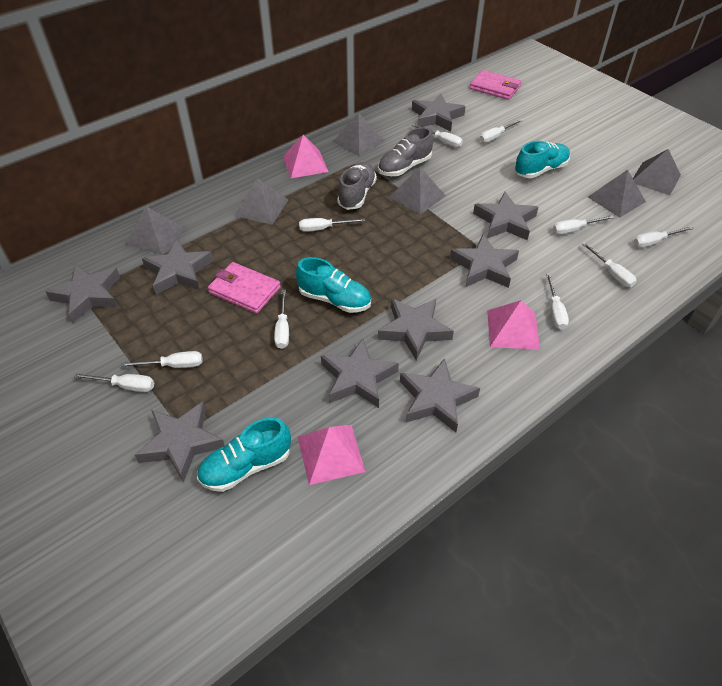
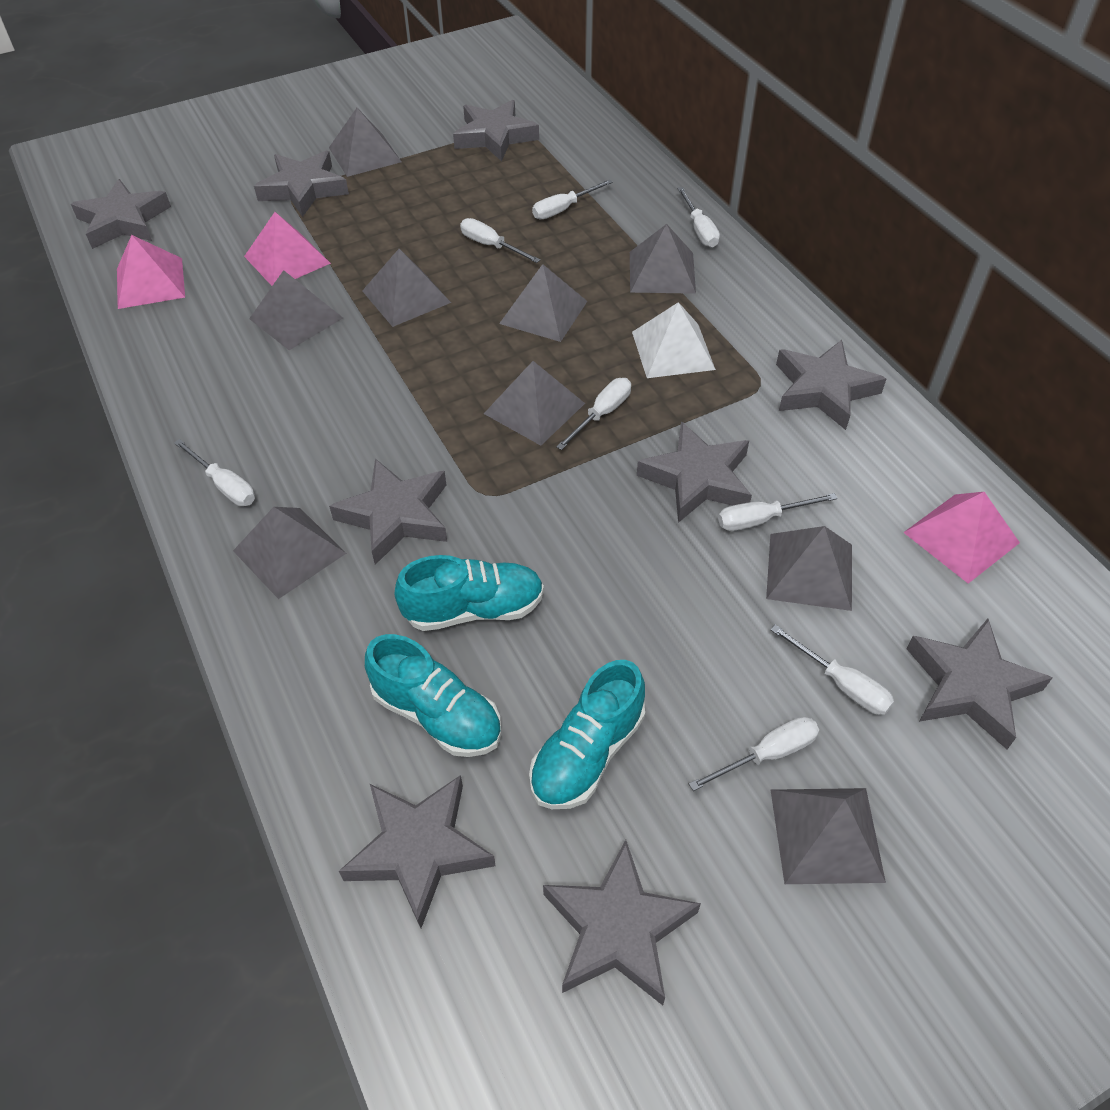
grey pyramid: [125,206,185,255] [234,178,288,225] [333,112,384,156] [390,167,446,215] [588,170,646,217] [633,149,681,195] = 6 -> [233,507,346,599] [249,270,343,350] [329,108,402,177] [362,249,451,327] [484,361,585,446] [499,264,587,342] [630,224,696,294] [766,526,852,611] [771,788,886,884] = 9
grey shoe: [337,162,377,210] [378,127,433,176] = 2 -> none = 0
pink wallet: [208,262,281,314] [470,70,521,100] = 2 -> none = 0
white pyramid: none = 0 -> [632,302,716,378] = 1
white screwdriver: [74,373,154,392] [121,351,203,368] [274,290,289,349] [299,218,365,232] [412,124,463,147] [480,119,523,143] [546,273,569,330] [553,215,614,234] [581,242,636,287] [634,226,694,247] = 10 -> [174,439,255,506] [460,218,541,263] [532,179,613,219] [556,378,631,450] [677,187,720,247] [689,717,819,791] [718,493,838,531] [770,625,894,715] = 8

